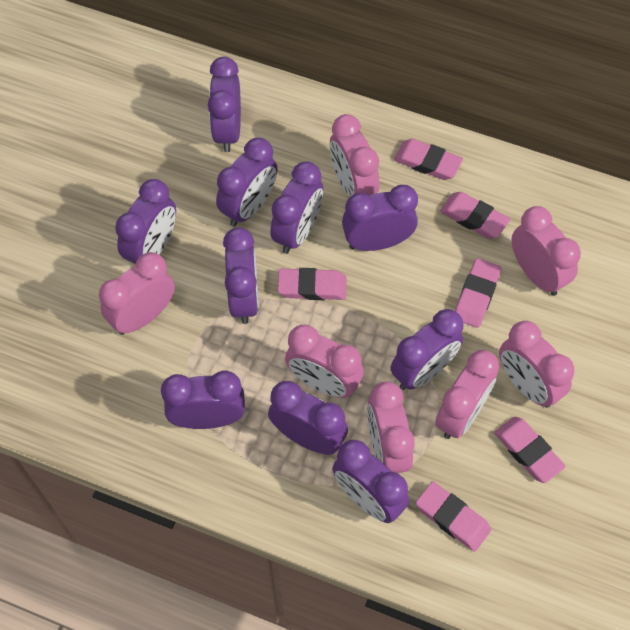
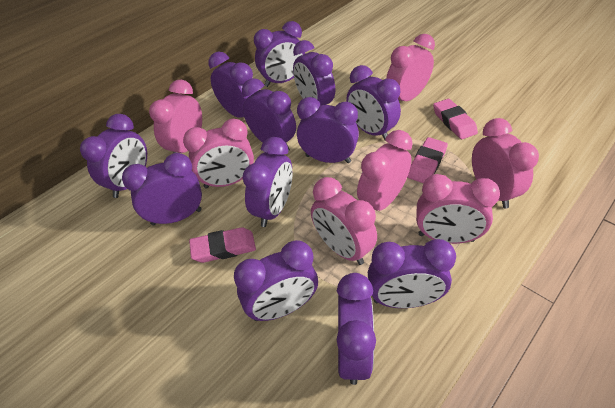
pink eraser: [278,268,347,300] [394,139,463,180] [416,482,491,552] [440,192,510,239] [455,258,501,328] [494,417,565,483] = 6 -> [189,227,256,263] [407,137,448,183] [433,99,478,139] = 3
purple clock: [115,179,176,264] [161,370,245,429] [208,57,241,152] [216,138,278,227] [223,227,259,324] [268,381,348,455] [270,161,323,254] [332,440,409,523] [342,185,418,251] [390,309,464,390] = 10 -> [80,114,147,198] [122,153,202,225] [208,52,254,118] [234,240,318,321] [242,78,296,151] [243,137,292,227] [254,21,305,87] [293,40,335,105] [297,97,359,163] [337,273,376,385] [346,65,401,140] [368,239,456,308] = 12

